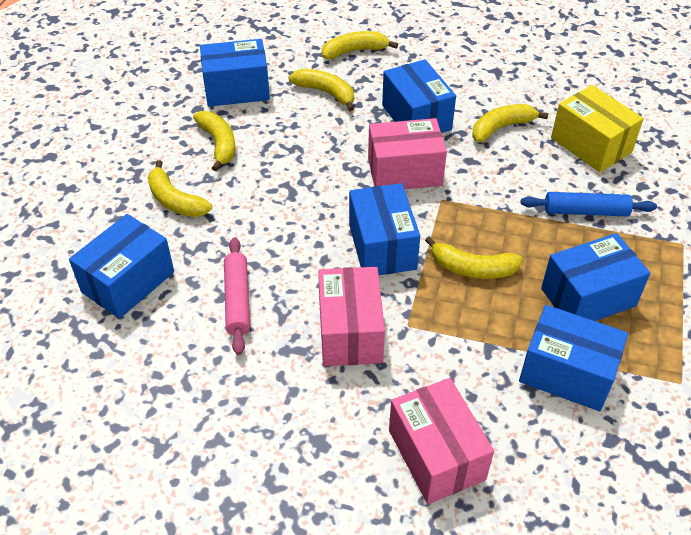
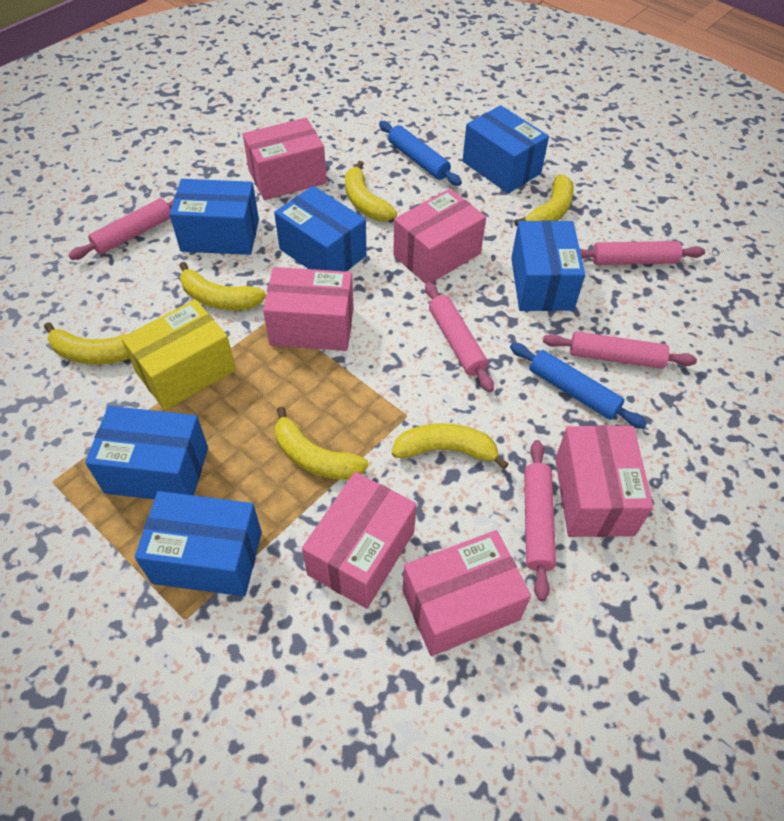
blue rolling pin: [521,192,657,216] = 1 -> [379,121,462,186] [510,343,647,429] = 2
pink box: [318,267,385,366] [368,118,447,189] [389,378,494,504] = 3 -> [243,118,327,200] [263,267,354,351] [302,472,417,609] [393,189,486,284] [403,530,531,656] [555,425,653,537] = 6
pink rolling pin: [224,237,250,355] = 1 -> [69,198,174,260] [425,282,494,392] [524,440,556,601] [543,331,697,369] [580,241,705,265] = 5

